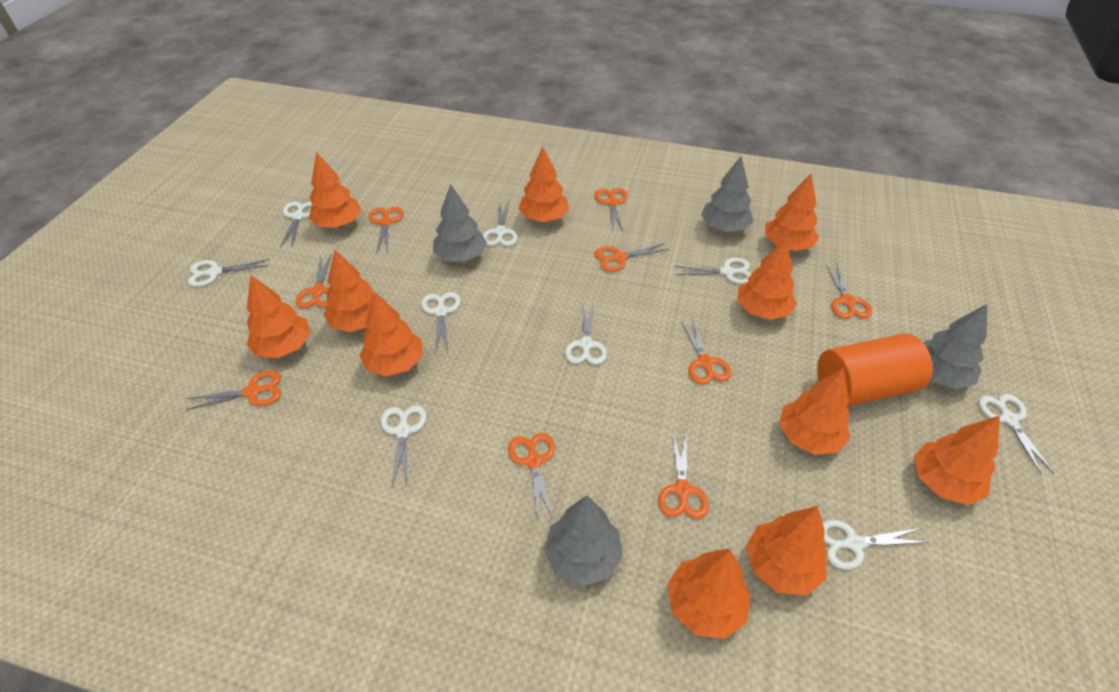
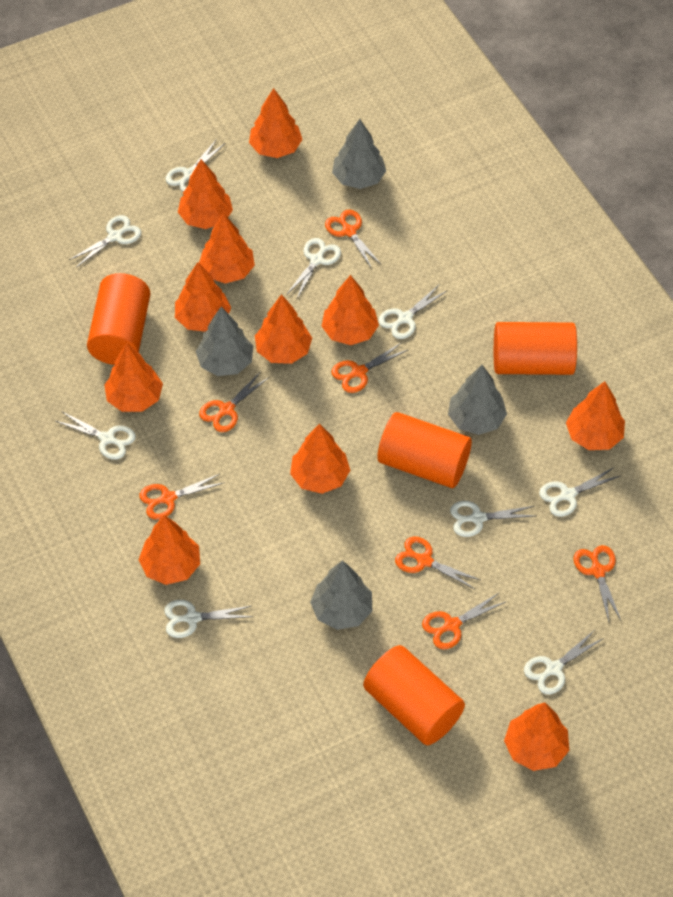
orange cylinder: [817,333,933,407] = 1 -> [87,273,150,365] [363,645,465,745] [377,412,472,488] [494,322,577,375] = 4
orange scissors: [186,370,281,410] [296,254,332,308] [369,207,403,253] [508,433,555,519] [594,188,628,231] [594,243,670,272] [658,432,709,519] [681,320,732,385] [826,264,872,319] = 9 -> [139,474,225,519] [199,371,269,432] [325,210,382,269] [331,342,408,393] [395,536,480,589] [422,593,507,649] [573,545,621,622] = 7

